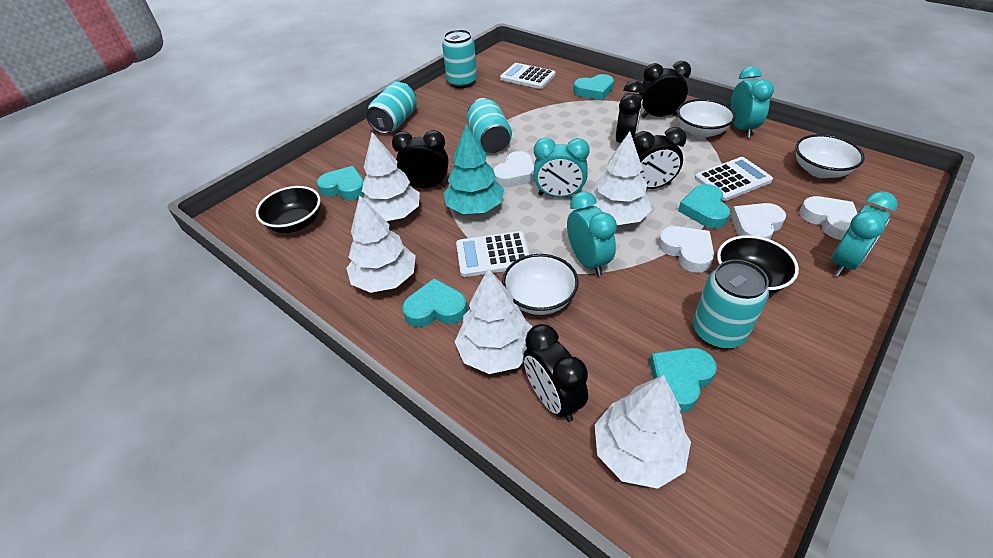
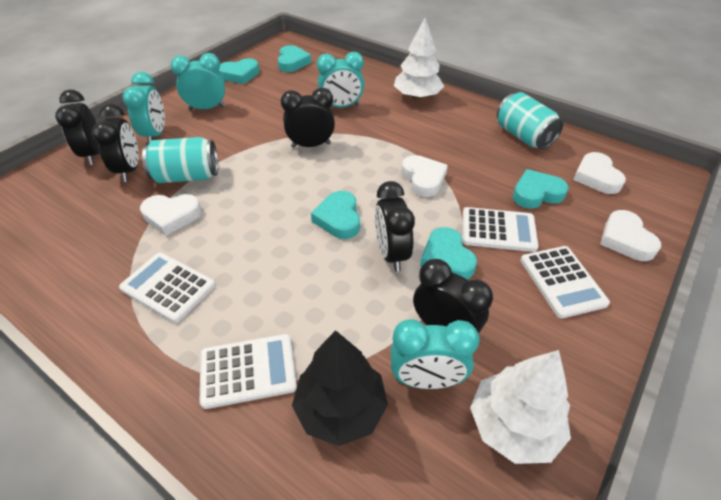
black bowl: [256,186,321,233] [717,235,799,294] = 2 -> none = 0
black tree: none = 0 -> [292,330,388,446] = 1
turquoise can: [366,82,417,134] [442,30,477,88] [467,98,512,153] [693,259,769,349] = 4 -> [142,137,218,183] [497,92,563,150] = 2
turquoise tree: [443,124,504,214] = 1 -> none = 0
white bowl: [502,254,579,315] [677,99,736,138] [795,134,865,178] = 3 -> none = 0
white calculator: [456,231,530,277] [500,63,556,89] [695,157,773,201] = 3 -> [119,252,215,323] [200,334,297,409] [463,207,539,252] [520,246,610,318] = 4
white tree: [346,195,416,293] [362,132,420,221] [455,268,532,374] [591,131,652,225] [595,375,691,489] = 5 -> [394,18,444,100] [470,350,571,464] = 2

